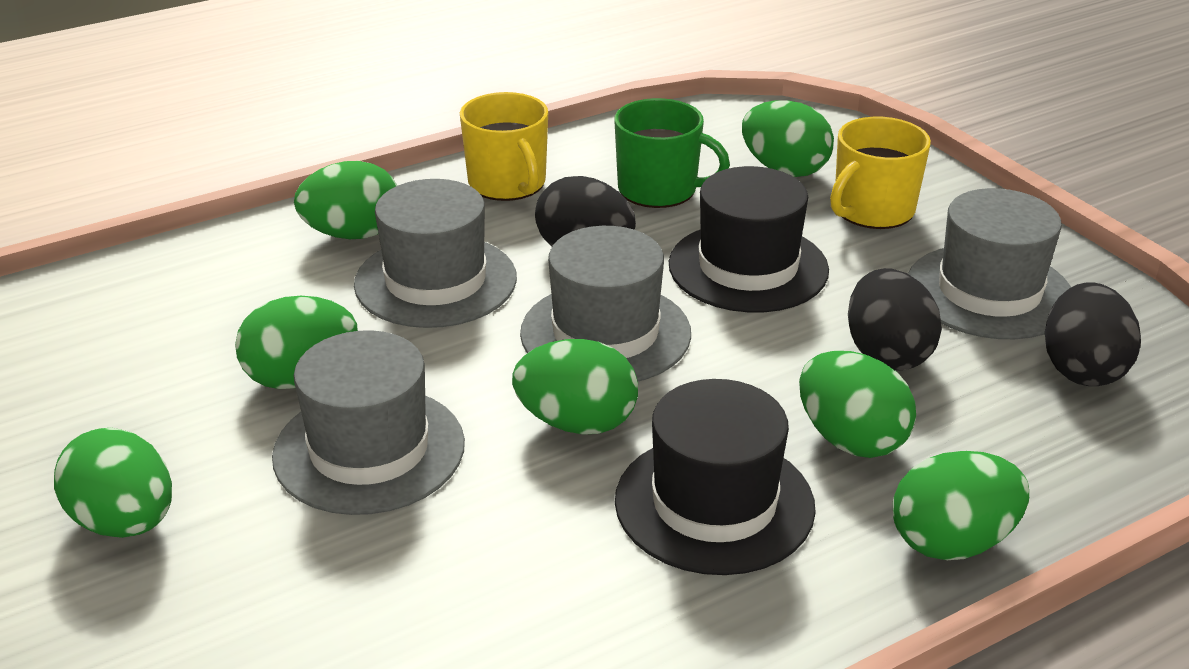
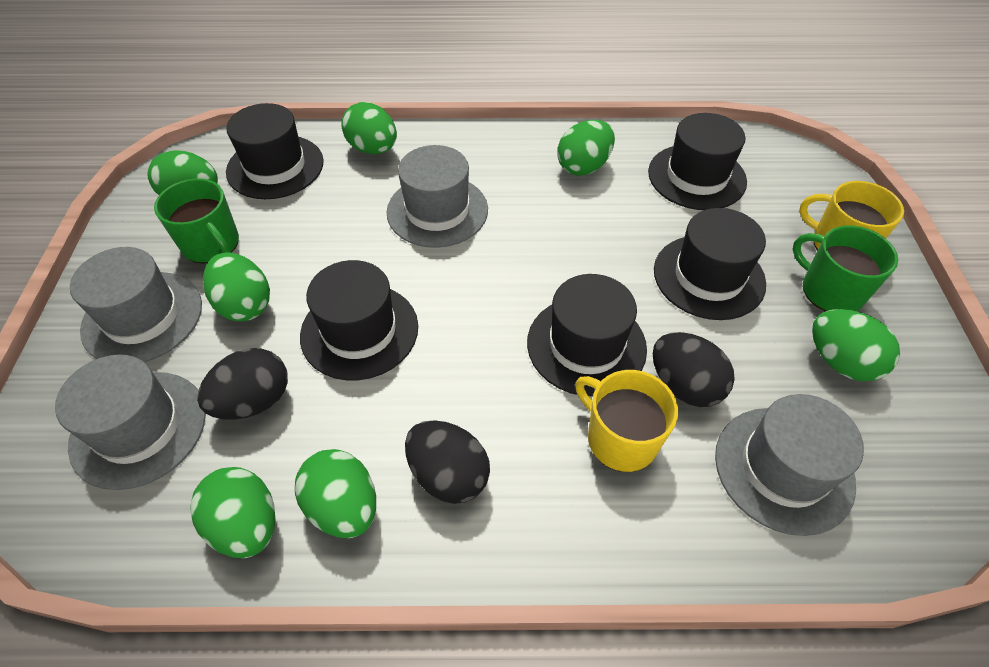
black hat: [615,379,816,575] [669,166,829,312] = 2 -> [226,103,324,199] [300,260,418,380] [527,274,647,396] [648,113,747,210] [654,208,766,320] = 5
green mug: [614,98,730,208] = 1 -> [154,178,239,264] [793,225,898,312] = 2

